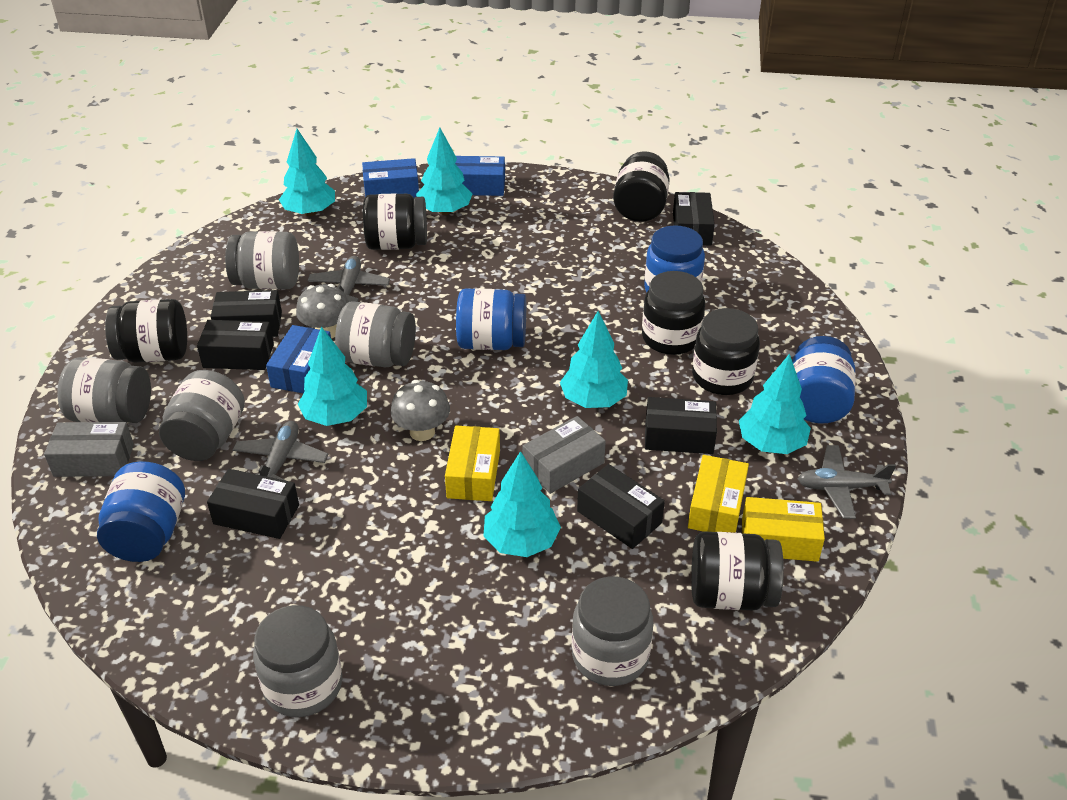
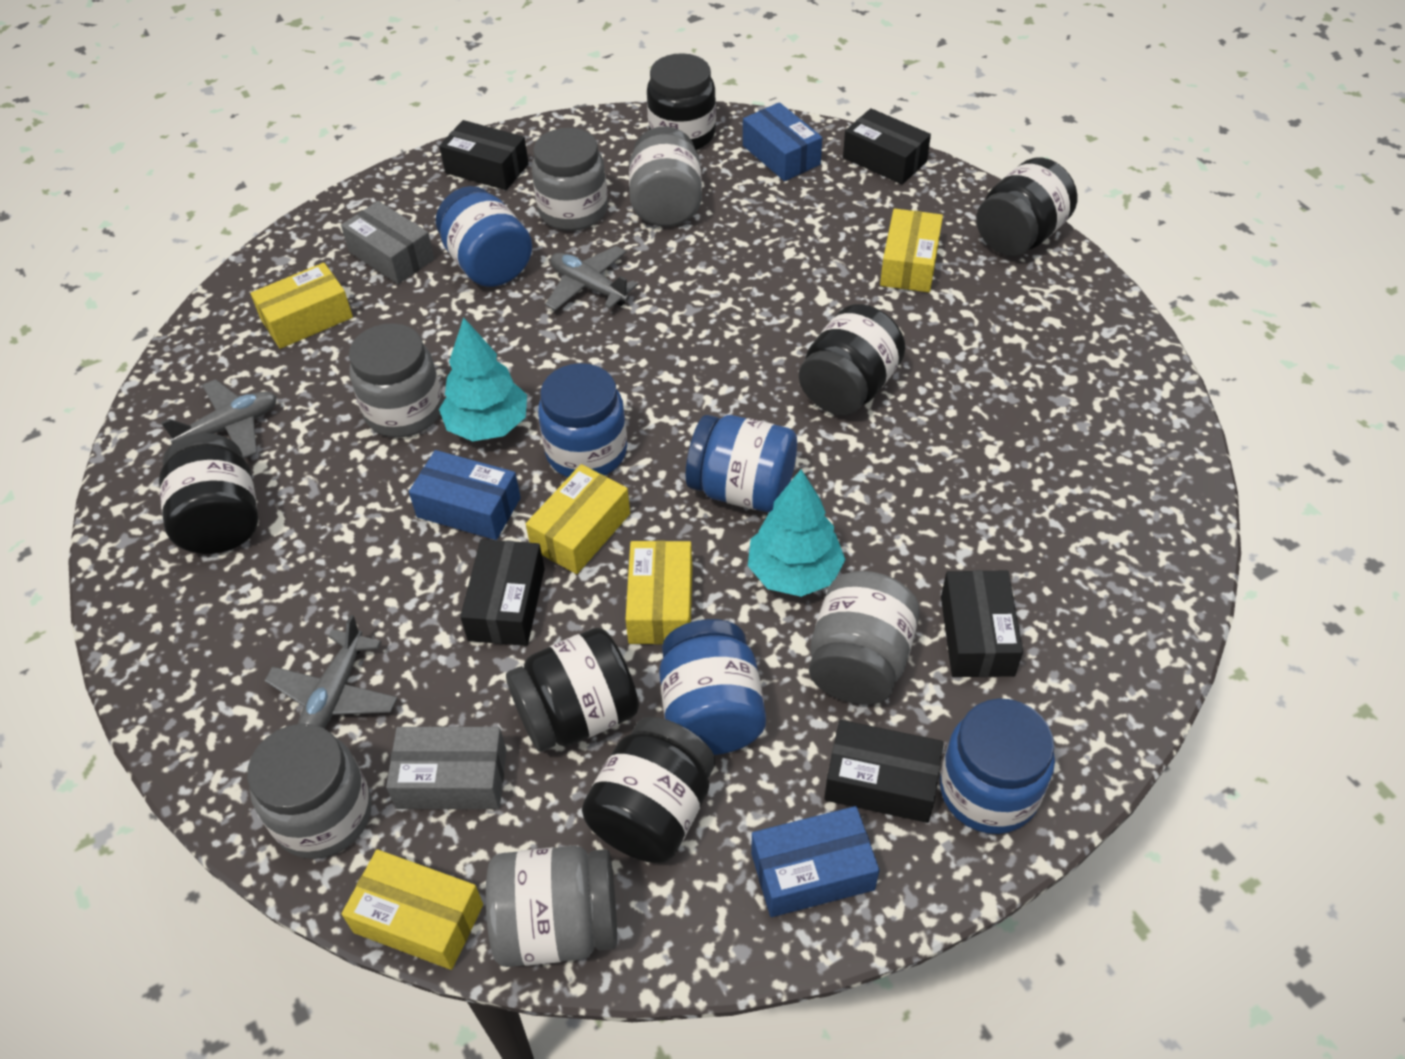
black box: [197,320,274,370] [207,469,299,539] [211,290,282,337] [577,464,665,549] [645,397,717,454] [673,192,715,245] = 6 -> [439,120,529,190] [460,539,545,646] [824,720,944,823] [843,108,931,184] [941,570,1023,677] = 5
blue jar: [97,462,185,562] [456,288,526,350] [644,225,705,292] [792,336,856,423] = 4 -> [436,186,532,287] [538,363,627,477] [659,619,766,755] [685,415,797,513] [940,699,1055,834] = 5
grey mushroom: [296,284,348,339] [391,380,450,441] = 2 -> none = 0
turquoise tree: [279,129,335,216] [298,327,367,426] [416,127,472,215] [483,451,561,557] [560,311,628,408] [739,353,811,454] = 6 -> [439,317,527,441] [748,469,846,597] = 2
yellow box: [445,426,500,501] [688,455,749,533] [742,497,825,562] = 3 -> [250,263,353,349] [341,849,483,970] [526,464,630,574] [626,541,692,644] [880,208,943,292] = 5

